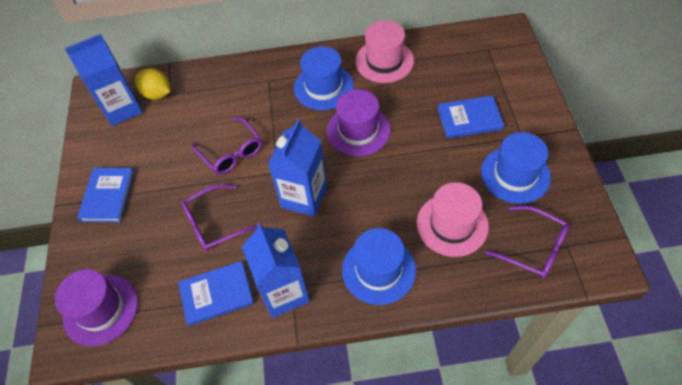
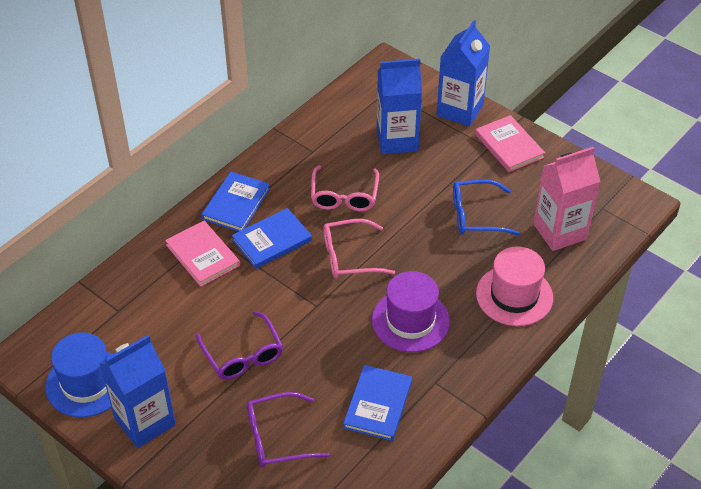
blue glasses: none = 0 -> [453,180,520,236] = 1
blue hat: [294,46,354,110] [342,228,416,305] [481,132,551,204] = 3 -> [45,332,113,417] = 1
pink book: none = 0 -> [165,221,240,287] [475,115,545,172] = 2
pink carton: none = 0 -> [533,147,601,251] = 1
pink glasses: none = 0 -> [311,166,379,211] [324,219,395,279] = 2
pink hat: [355,20,414,83] [417,182,489,257] = 2 -> [476,247,553,326] = 1
purple glasses: [181,184,258,251] [192,117,262,174] [485,206,569,278] = 3 -> [196,311,283,380] [247,392,330,467] = 2
purple hat: [55,269,138,346] [327,89,390,157] = 2 -> [372,271,450,352] = 1
yellow lemon: [135,68,170,100] = 1 -> none = 0

